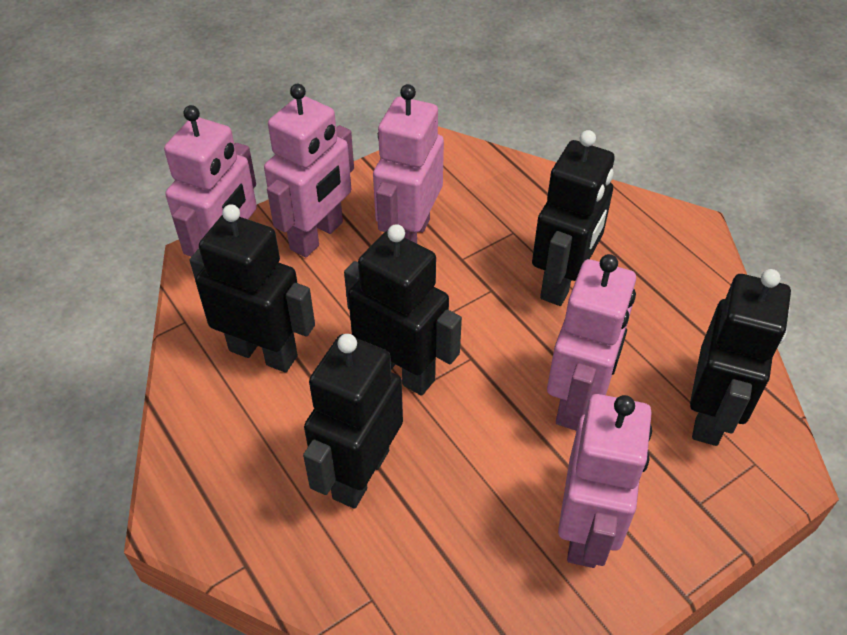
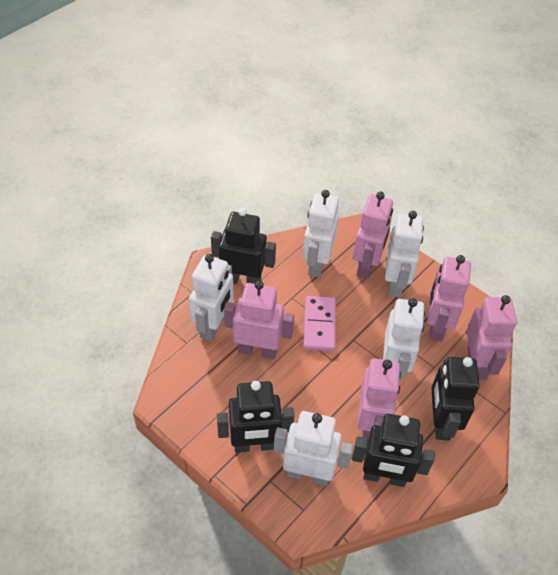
black robot: [190,204,315,372] [303,334,403,509] [344,224,462,396] [532,130,615,306] [690,269,791,446] = 5 -> [211,208,276,284] [217,381,294,453] [352,414,435,487] [431,357,480,440] = 4
pink domino: none = 0 -> [303,296,336,351] = 1
white robot: none = 0 -> [189,254,233,341] [274,411,353,486] [303,190,339,277] [383,298,425,383] [385,211,424,298] = 5

